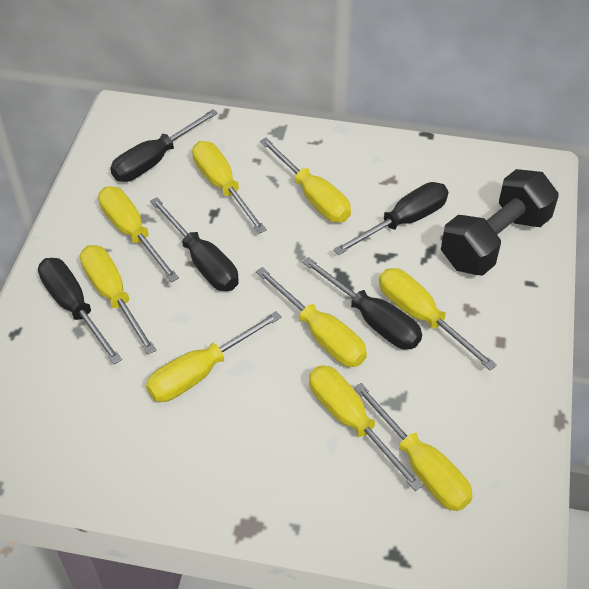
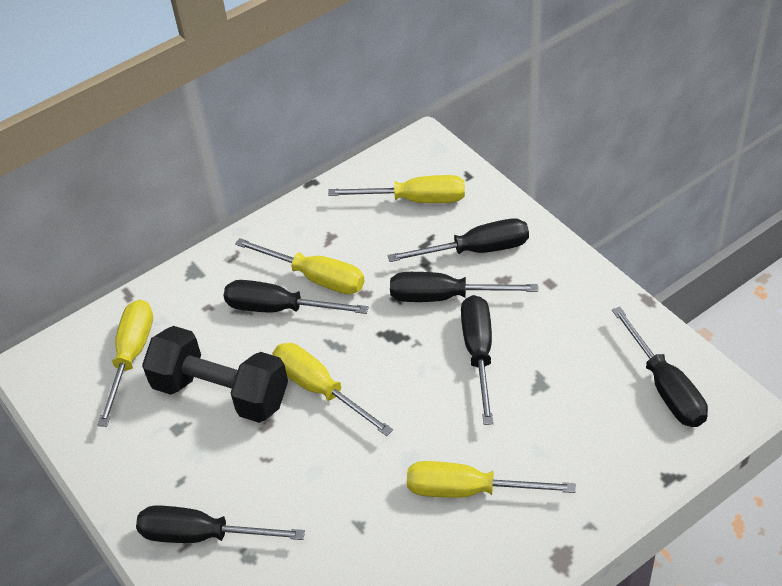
black screwdriver: [38,258,122,364] [110,109,218,182] [150,197,239,291] [302,257,422,349] [333,182,448,255] = 5 -> [136,505,305,543] [224,280,369,314] [387,218,529,262] [390,272,538,302] [461,295,494,425] [612,307,708,427] = 6
yellow screwdriver: [80,245,156,354] [98,187,179,282] [146,311,281,402] [192,141,267,234] [256,267,367,367] [260,138,351,222] [309,365,423,491] [354,383,473,511] [379,268,497,371] = 9 -> [98,300,153,427] [235,238,365,294] [272,343,393,436] [328,175,465,203] [407,461,576,498] = 5

